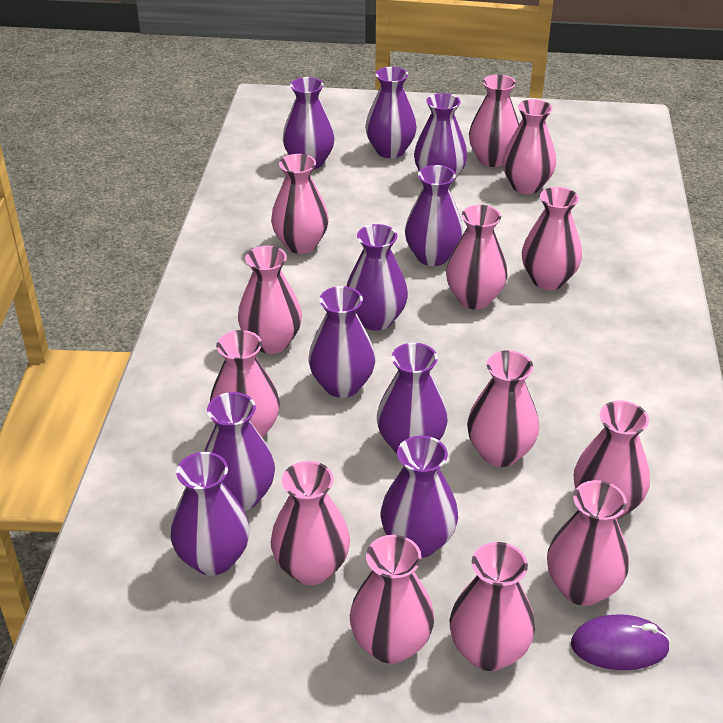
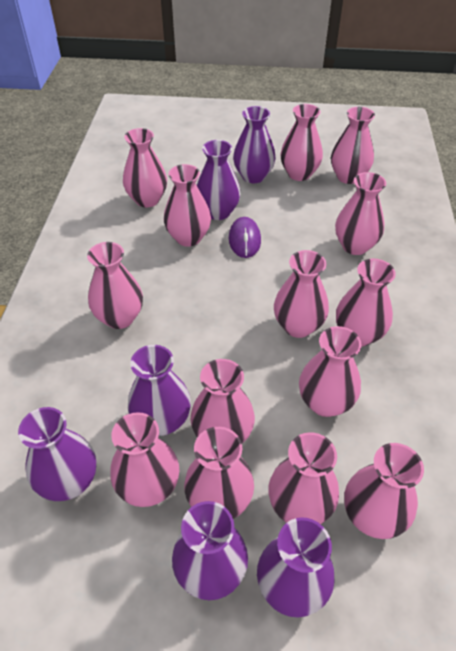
pink vase: [210,330,280,438] [238,246,302,354] [271,154,329,254] [271,461,350,585] [350,535,434,664] [446,205,507,309] [450,542,535,671] [467,350,539,467] [469,74,519,167] [502,99,556,194] [522,187,582,290] [547,480,629,606] [574,401,650,519] = 13 -> [87,242,143,329] [110,412,179,507] [123,128,167,207] [164,164,211,247] [184,427,254,519] [190,359,255,443] [268,432,339,524] [274,250,329,338] [280,104,323,181] [299,326,361,417] [331,107,375,184] [335,172,386,255] [336,259,396,347] [344,443,424,539] = 14
purple vase: [171,452,250,576] [204,392,275,511] [283,77,335,169] [308,286,375,398] [346,224,408,331] [365,67,417,158] [377,343,448,453] [381,436,458,558] [405,165,463,266] [414,93,467,184] = 10 -> [18,407,96,501] [128,345,191,436] [172,501,248,600] [197,140,241,220] [233,106,276,183] [257,517,334,618] = 6

